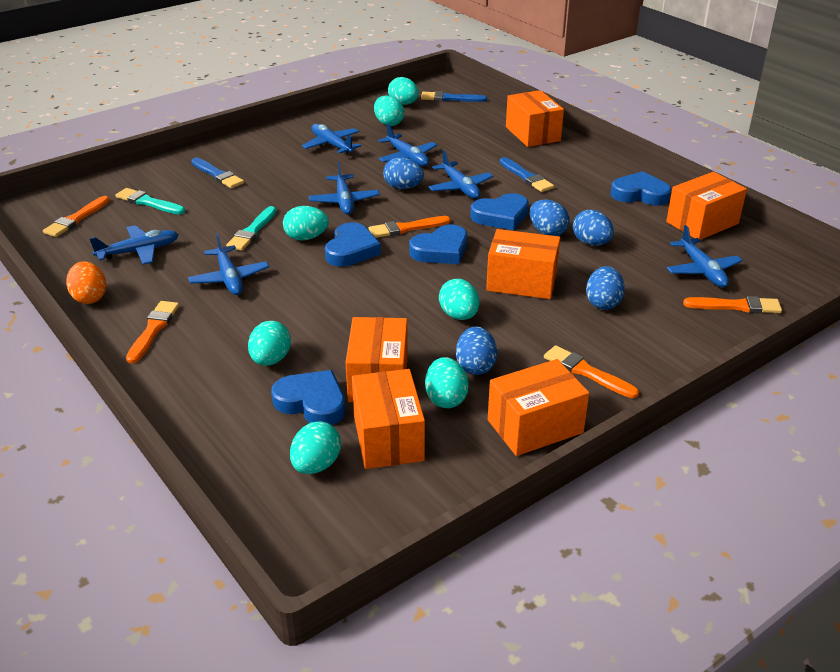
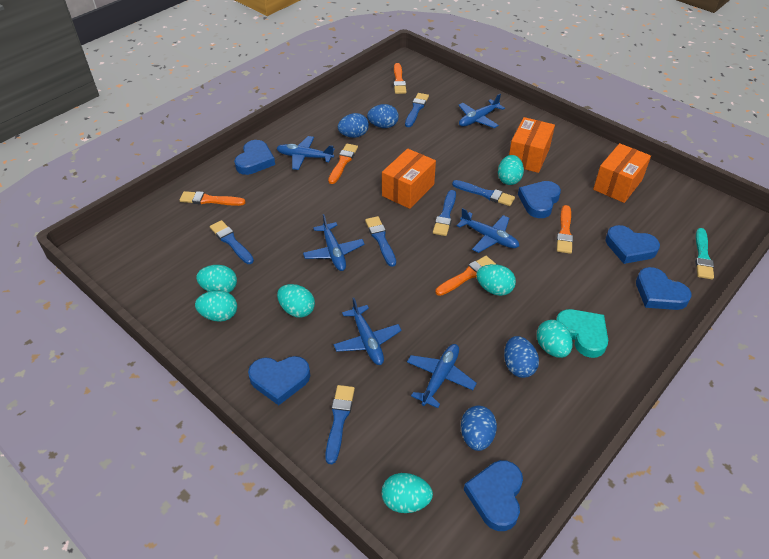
blue brush: [191,158,244,188] [421,91,487,102] [500,157,554,192] = 3 -> [210,220,254,264] [325,385,355,464] [365,216,396,267] [405,93,429,127] [433,190,456,236] [452,180,515,206] = 6
blue egg: [383,157,424,189] [456,327,497,375] [530,200,570,236] [573,209,614,246] [586,266,625,310] = 5 -> [338,113,369,138] [367,104,399,128] [461,406,497,451] [504,336,539,378] = 4
blue heart: [271,370,346,425] [325,222,381,267] [409,225,467,264] [470,193,529,230] [611,171,672,206] = 5 -> [234,140,275,175] [248,356,310,405] [464,460,523,531] [518,181,561,218] [605,225,660,264] [636,267,692,310] = 6
blue plane: [89,225,179,265] [188,233,269,295] [302,124,361,155] [309,161,380,215] [378,124,437,166] [429,150,493,199] [667,225,742,287] = 7 -> [277,136,335,170] [303,214,365,271] [334,298,402,365] [407,344,477,408] [457,208,519,253] [458,94,505,128] = 6
orange box: [345,317,408,402] [352,369,425,469] [486,229,560,299] [488,359,589,456] [506,90,564,147] [666,172,747,240] = 6 -> [382,148,436,209] [509,117,555,173] [593,143,651,203] = 3
orange egg: [66,261,107,304] = 1 -> none = 0
turquoise brush: [116,188,185,214] [226,206,277,251] = 2 -> [695,228,714,280] = 1
turquoise heart: none = 0 -> [556,309,608,358] = 1

